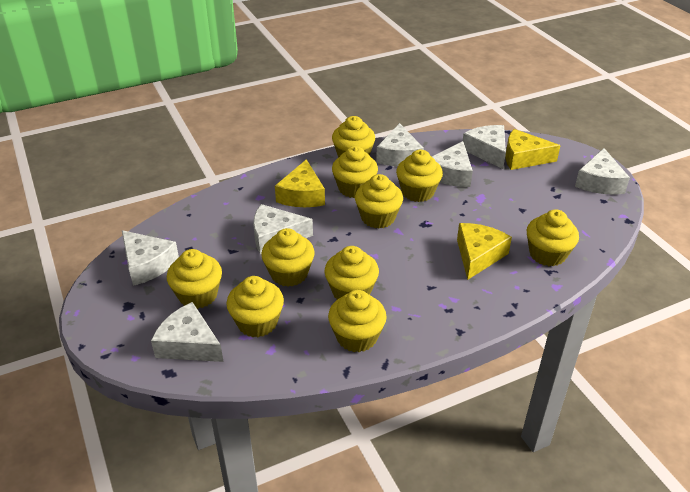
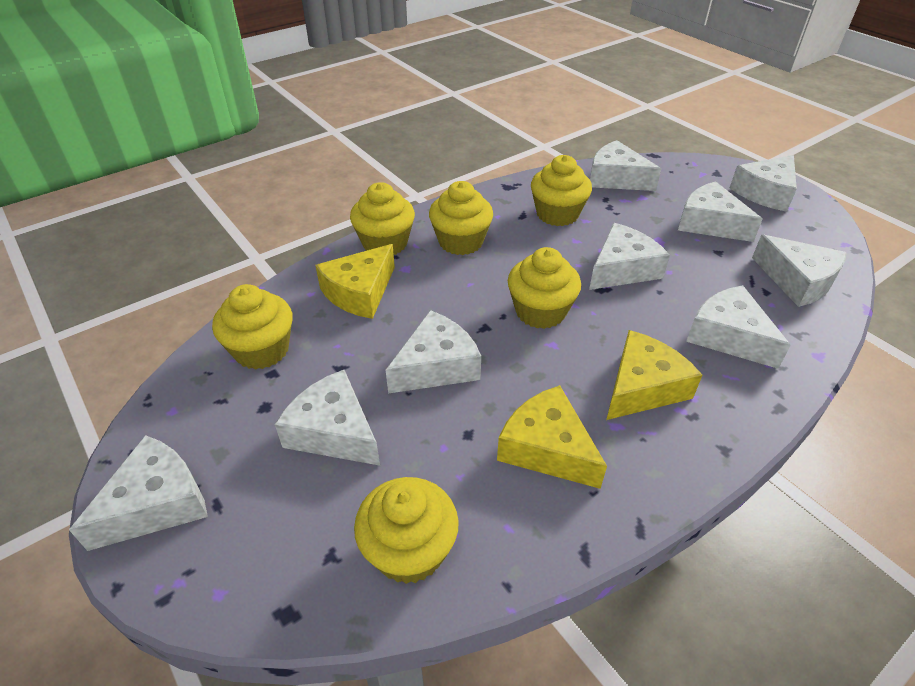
white cheese: [122,230,179,286] [151,302,223,362] [253,204,313,254] [376,123,424,166] [432,141,473,187] [463,125,506,169] [575,148,630,195] = 7 -> [69,435,208,551] [275,370,380,466] [386,310,481,394] [589,223,670,290] [590,140,661,191] [678,181,763,242] [686,285,791,369] [730,155,797,212] [752,235,847,307] = 9
yellow cupcake: [167,249,222,309] [226,276,284,337] [261,228,315,287] [324,246,379,299] [328,290,387,352] [332,116,375,158] [332,146,378,198] [355,174,403,229] [396,150,443,202] [527,209,579,266] = 10 -> [212,284,293,370] [350,182,415,255] [354,477,459,584] [429,181,493,255] [508,247,581,329] [531,155,592,226] = 6

